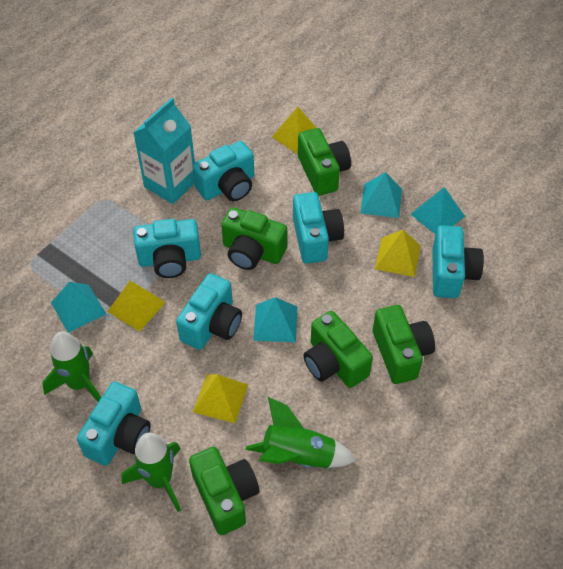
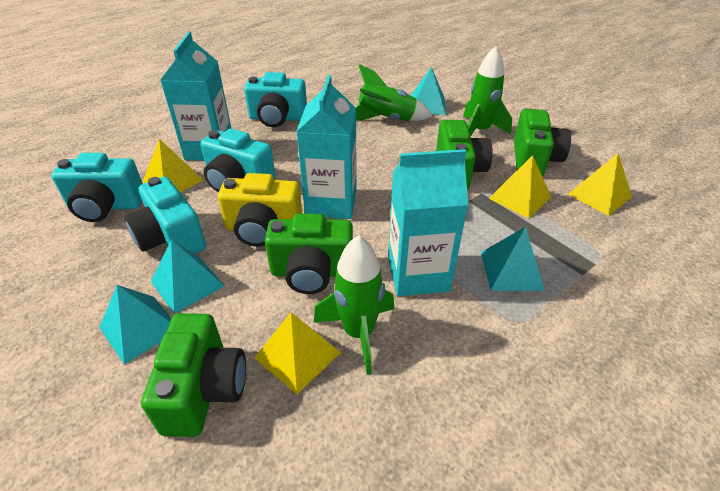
green camera: [189,447,260,535] [221,207,287,270] [298,128,351,196] [303,311,373,388] [373,305,435,384] = 5 -> [141,313,246,437] [265,214,353,294] [436,120,493,189] [514,109,571,176] = 4
turquoise camera: [77,381,151,466] [133,219,201,278] [176,273,242,350] [192,141,254,201] [293,192,344,264] [432,225,484,298] = 6 -> [51,153,143,222] [124,177,206,254] [200,129,275,192] [244,72,307,127] = 4
turquoise carton: [133,98,195,204] = 1 -> [160,32,232,161] [296,75,357,219] [388,149,469,296] = 3
yellow camera: none = 0 -> [218,173,302,247] = 1

